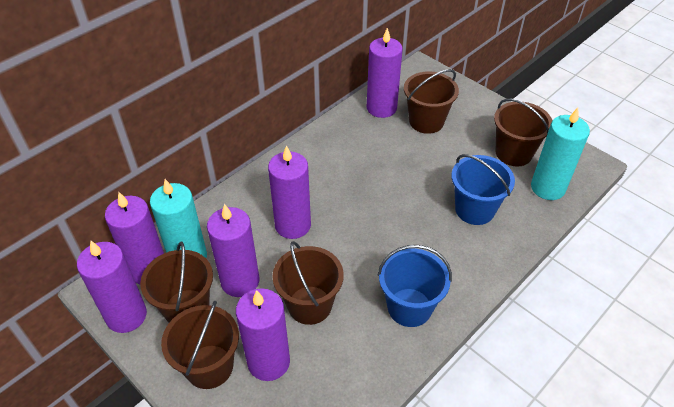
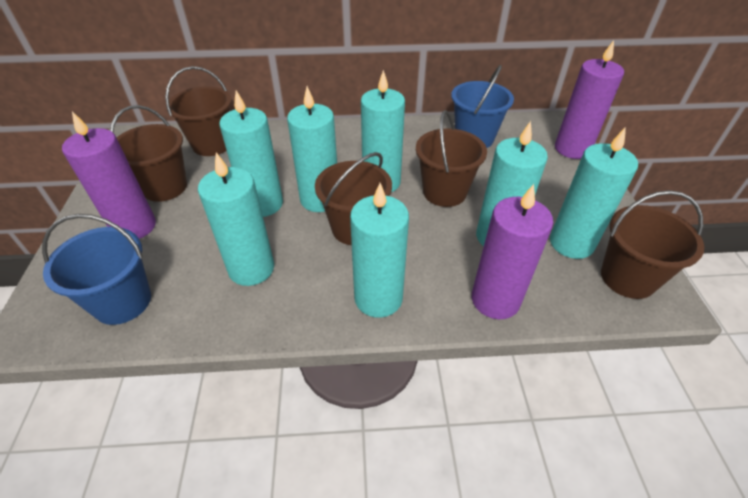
purple candle: [77,241,147,333] [105,192,164,284] [207,204,259,297] [236,288,290,381] [268,145,311,239] [367,28,403,118] = 6 -> [62,111,156,239] [472,184,553,319] [555,40,624,159] = 3
turquoise candle: [150,179,207,258] [531,108,590,200] = 2 -> [198,152,274,286] [219,90,283,217] [287,86,337,212] [350,183,409,318] [361,70,405,192] [476,121,548,246] [550,127,638,259] = 7

